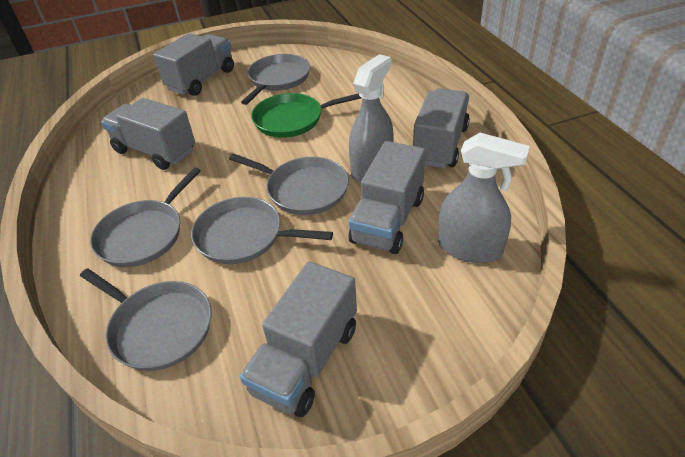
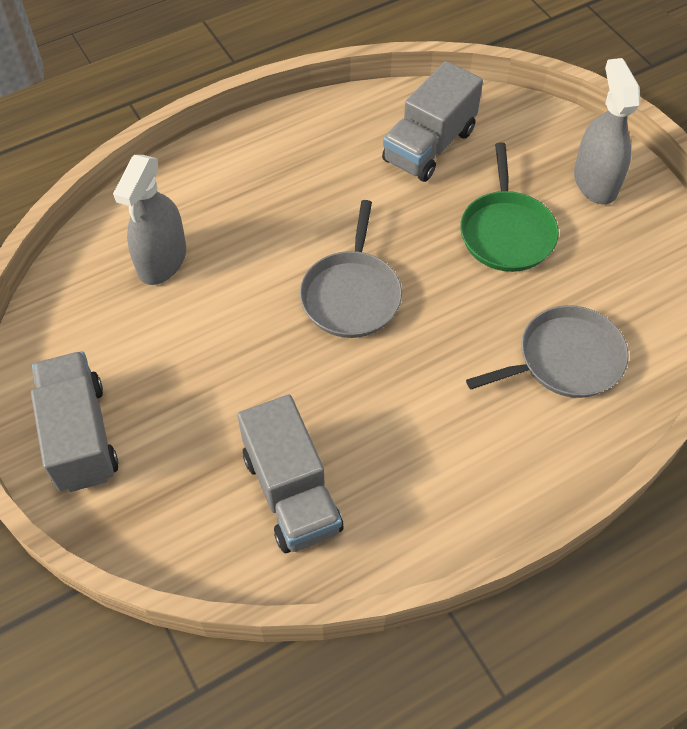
grey pan: [80,268,212,371] [90,167,201,267] [191,197,333,264] [229,153,349,215] [241,54,310,105] = 5 -> [300,200,402,338] [466,305,629,398] = 2
grey truck: [101,98,195,170] [153,33,234,96] [240,261,357,417] [349,141,426,254] [413,88,470,168] = 5 -> [31,351,119,492] [237,394,343,553] [382,61,483,182] = 3

